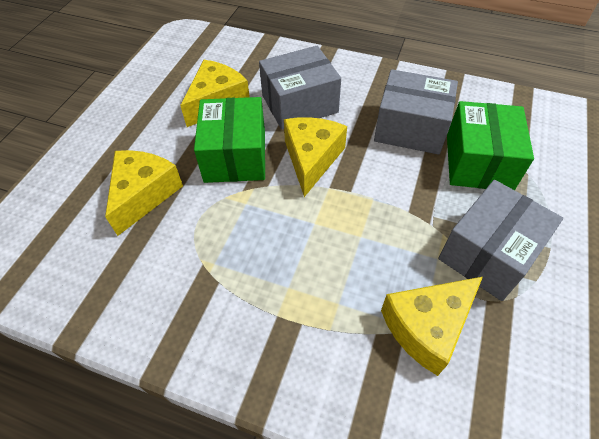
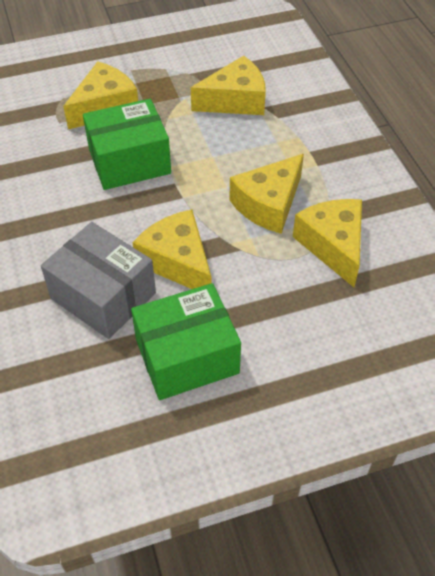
grey box: [259,46,341,129] [374,69,458,155] [438,180,563,301] = 3 -> [41,222,156,339] = 1
yellow cheese: [105,150,183,236] [180,60,250,127] [284,117,347,197] [381,277,483,376] = 4 -> [63,61,138,129] [133,209,211,289] [191,56,266,115] [229,154,304,234] [293,199,362,287] = 5

